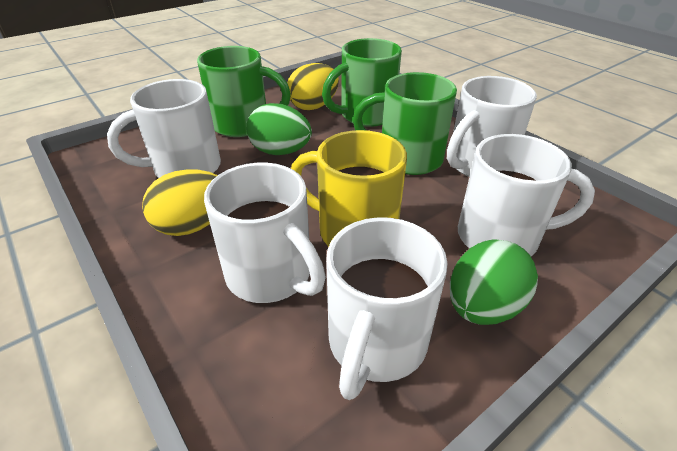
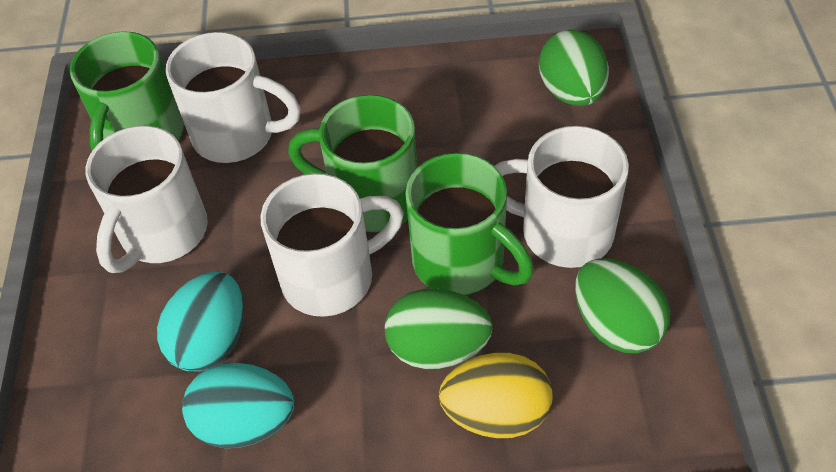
green egg: [246,103,312,155] [450,239,538,325] = 2 -> [385,289,493,369] [539,30,609,106] [575,258,670,353] = 3
turquoise egg: none = 0 -> [157,272,244,371] [182,363,295,448] = 2
white mug: [107,79,221,178] [204,163,326,303] [326,217,448,400] [447,76,537,177] [458,134,595,256] = 5 -> [86,126,208,273] [166,32,301,163] [261,174,404,317] [495,126,629,268] = 4
yellow egg: [142,169,218,236] [287,63,339,110] = 2 -> [439,353,552,438] = 1
yellow mug: [291,130,407,246] = 1 -> none = 0

